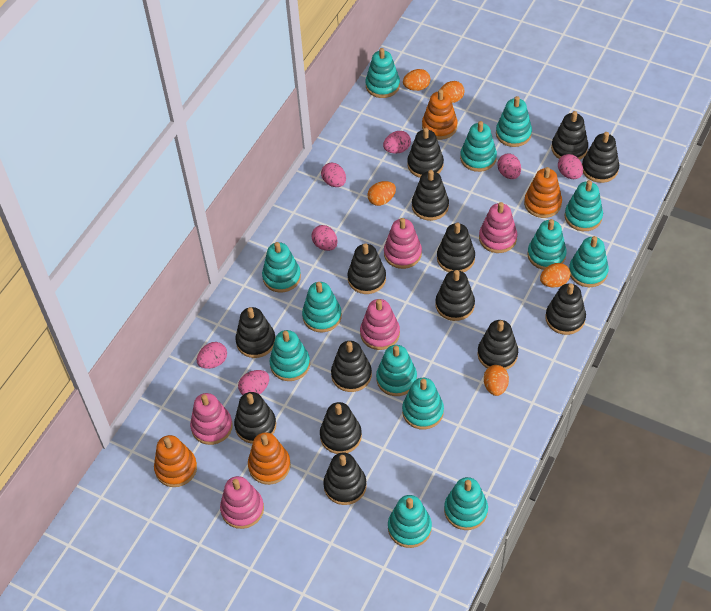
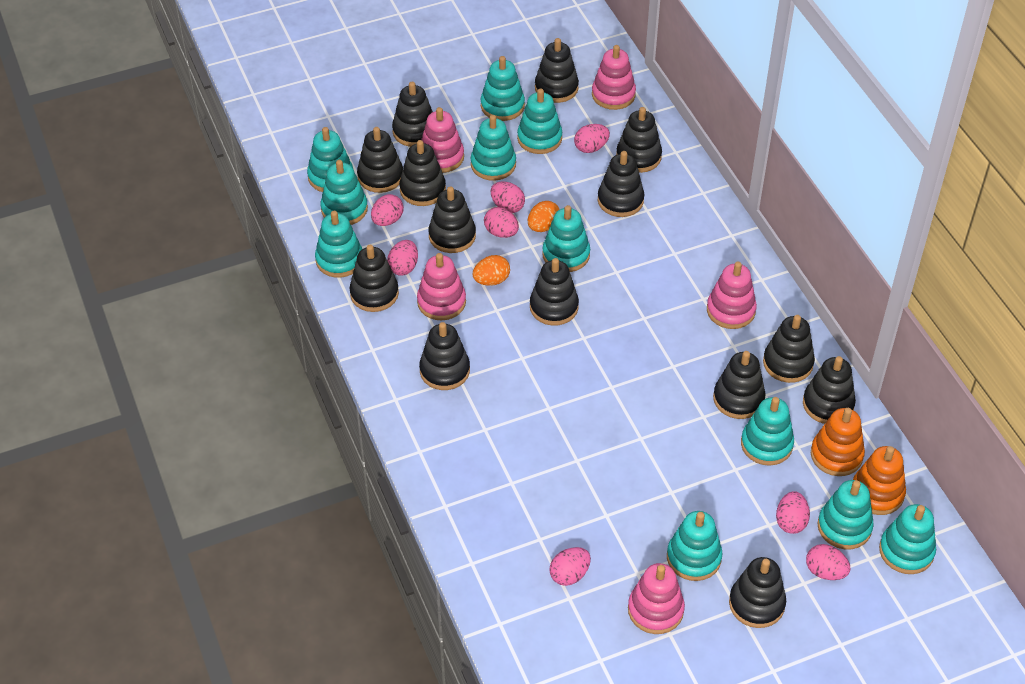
orange egg: [367,181,396,206] [403,69,430,91] [440,81,465,103] [484,365,509,396] [540,263,570,288] = 5 -> [473,255,510,286] [528,201,560,232] = 2
orange stacking toy: [154,435,197,487] [248,432,291,485] [422,89,458,140] [524,167,562,218] = 4 -> [811,408,865,476] [853,446,906,515] = 2
pink egg: [197,342,227,369] [238,370,269,395] [311,225,338,251] [321,163,346,187] [383,131,411,154] [497,153,521,179] [558,154,583,179] = 7 -> [371,194,404,226] [387,240,418,276] [484,207,519,238] [490,182,525,213] [549,547,591,586] [574,124,610,153] [776,491,810,534] [806,544,851,580] = 8
turquoise stacking toy: [262,242,301,293] [269,330,310,381] [302,282,342,332] [365,48,400,98] [376,345,417,396] [388,495,432,548] [402,378,444,430] [444,477,488,530] [460,121,497,172] [496,96,532,147] [527,219,567,270] [565,180,603,231] [569,236,609,287] = 13 -> [307,127,353,192] [315,211,362,278] [320,160,368,225] [470,115,516,181] [481,56,525,121] [517,89,562,154] [542,205,590,272] [667,511,723,581] [741,397,794,466] [817,480,874,549] [879,504,936,574] = 11

